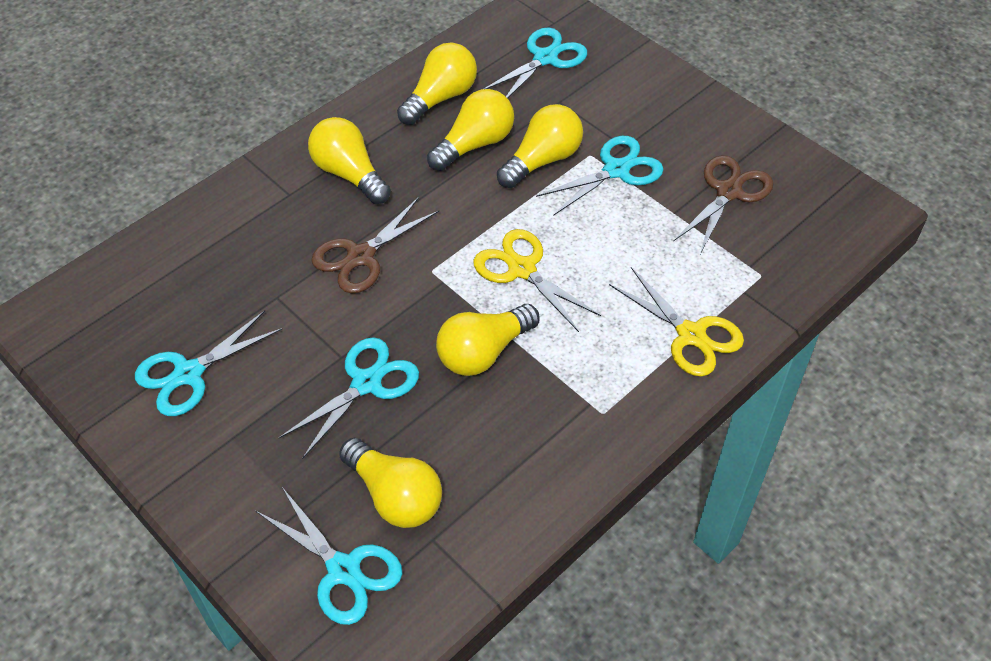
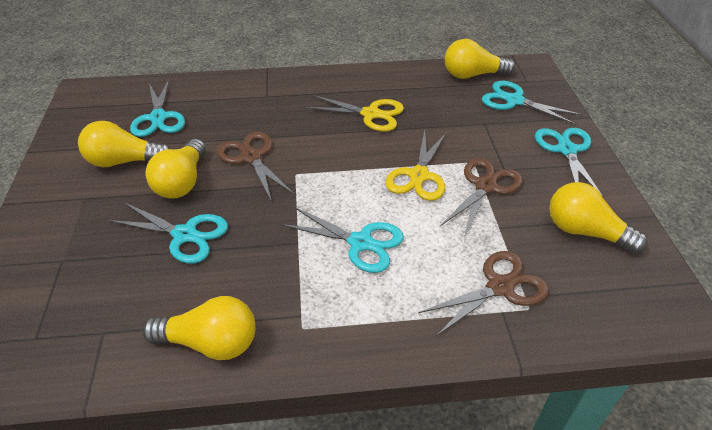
brown scissors: [311,197,439,294] [673,155,774,254] = 2 -> [217,132,295,202] [418,251,549,336] [440,158,523,237] = 3
yellow light bulb: [308,117,391,204] [339,438,442,528] [397,43,477,125] [427,89,514,171] [436,304,540,376] [497,104,583,188] = 6 -> [78,121,170,167] [142,296,256,360] [145,139,206,199] [445,39,515,79] [549,182,648,254] = 5

